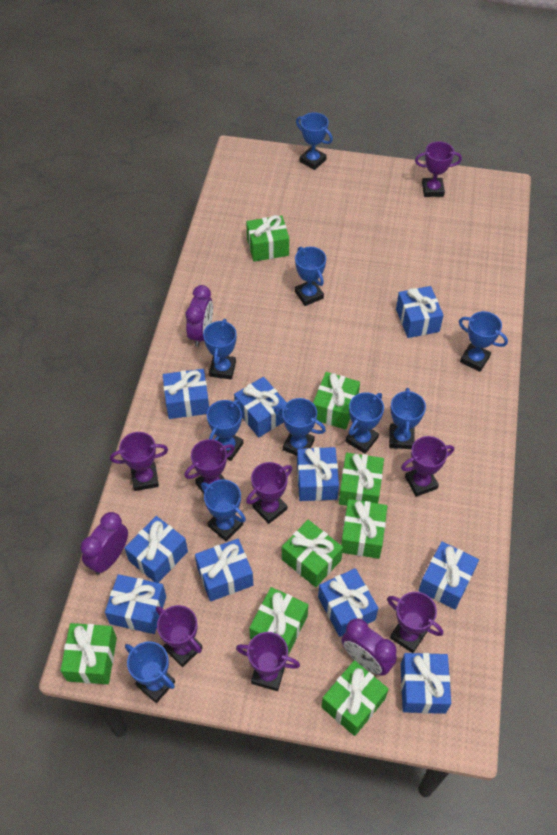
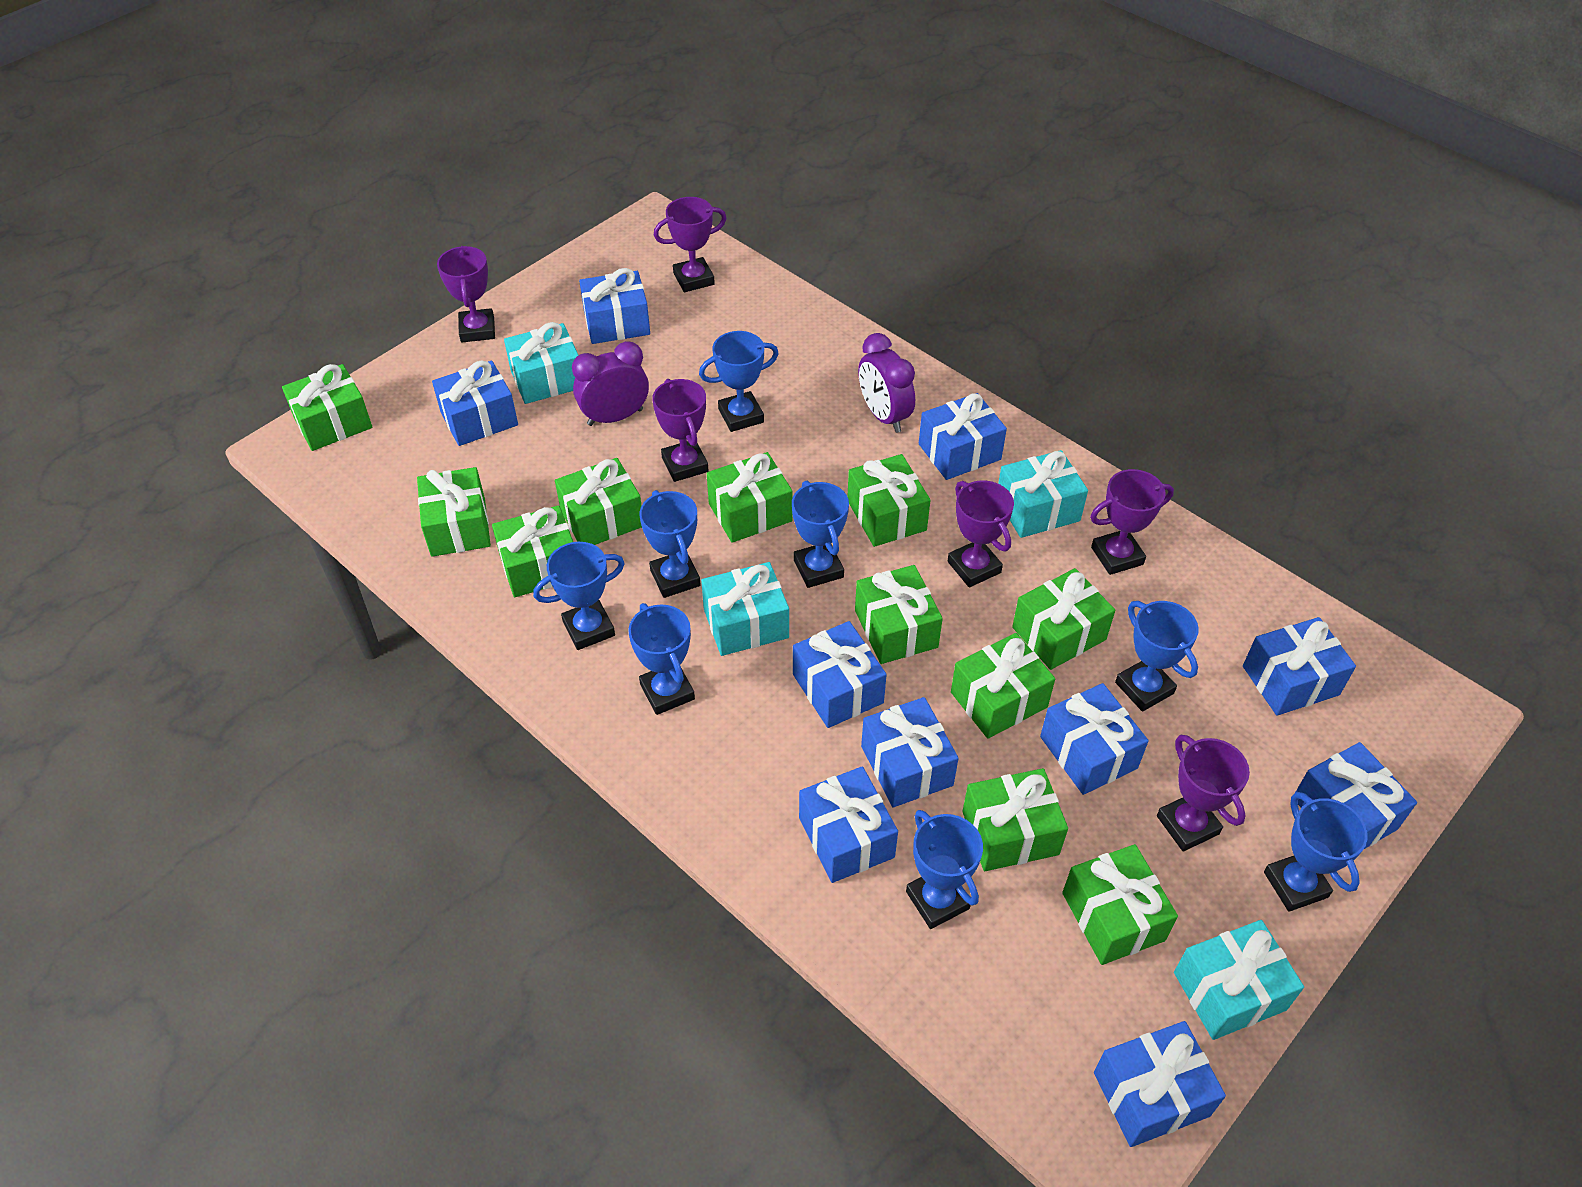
blue trophy: [125,641,175,703] [201,480,246,541] [203,319,236,380] [207,399,243,461] [274,398,326,456] [295,247,326,306] [296,112,333,170] [346,392,384,454] [389,388,426,449] [459,311,508,372] = 10 -> [533,542,625,650] [628,603,695,715] [640,490,701,598] [699,331,779,432] [792,481,849,588] [906,810,983,929] [1115,601,1199,712] [1264,792,1368,912] = 8
green gift: [60,623,117,684] [246,215,289,261] [249,587,308,655] [282,520,343,587] [313,372,360,430] [321,660,389,736] [339,453,384,506] [341,499,387,559] = 8 -> [282,364,372,451] [417,467,491,557] [492,505,573,597] [555,458,642,545] [707,452,792,543] [847,454,930,547] [855,565,943,664] [951,633,1055,738] [963,768,1068,871] [1012,568,1115,670] [1062,844,1178,965] = 11
purple clock: [80,512,128,574] [186,285,213,347] [341,618,397,676] = 3 -> [572,341,649,426] [858,333,915,433] = 2
purple trophy: [110,432,168,491] [156,605,202,667] [184,439,235,494] [236,632,300,691] [246,462,292,524] [387,592,443,653] [401,436,454,497] [415,141,462,197] = 8 -> [437,246,495,342] [652,379,709,482] [654,197,727,292] [948,480,1014,587] [1090,469,1174,575] [1157,735,1250,852] = 6
turquoise gift: none = 0 -> [504,322,578,404] [701,562,789,656] [998,450,1088,538] [1174,920,1304,1040] = 4

